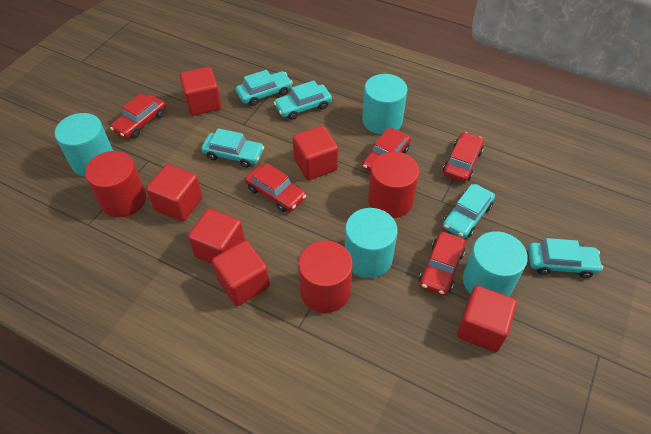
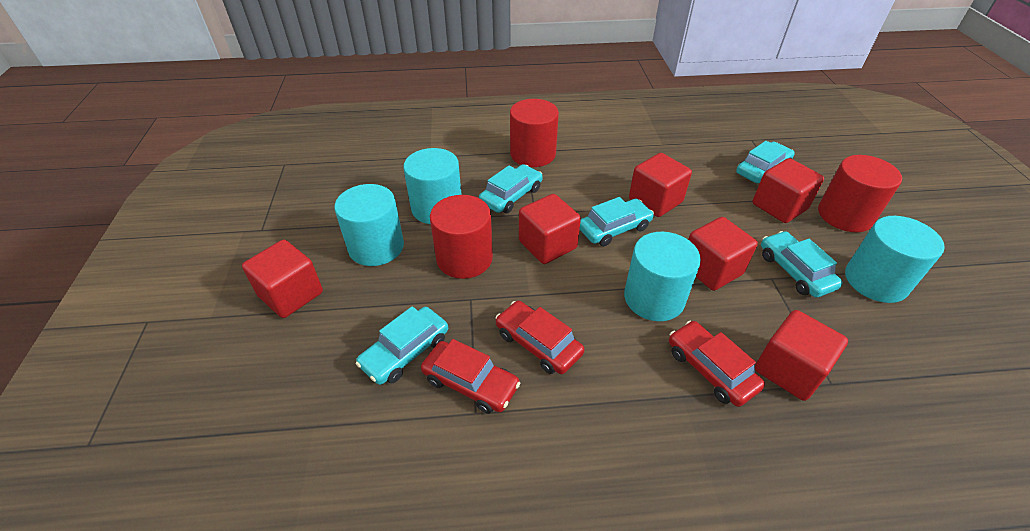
red car: [110,93,166,139] [245,163,306,212] [362,128,411,172] [419,232,465,295] [443,132,484,182] = 5 -> [421,339,521,414] [496,301,584,374] [669,321,765,407] = 3

